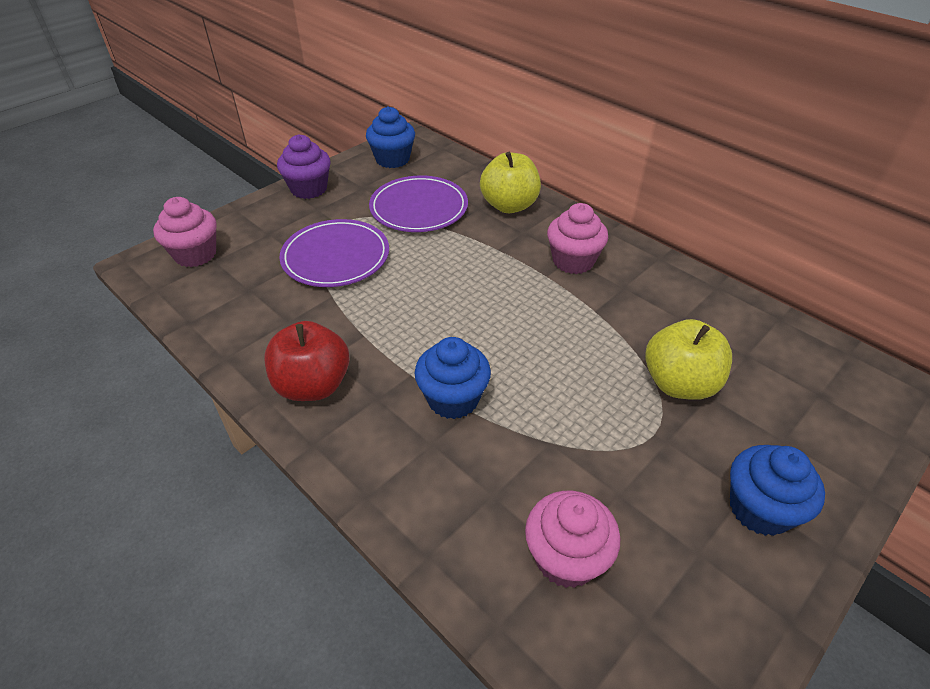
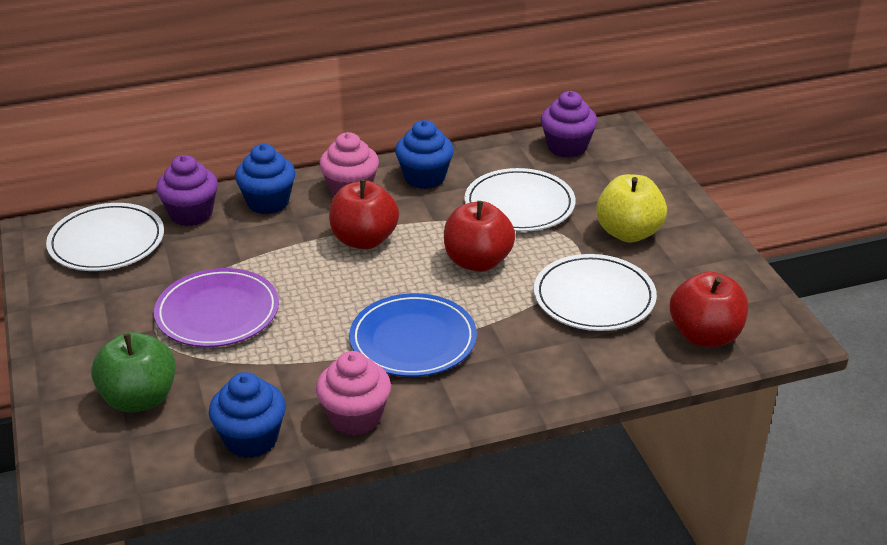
blue plate: none = 0 -> [349,293,477,377] = 1
green apple: none = 0 -> [91,332,176,412] = 1
pink cupcake: [153,197,217,267] [525,491,620,588] [547,203,608,274] = 3 -> [316,351,391,436] [319,132,379,197] = 2
purple cupcake: [277,134,331,199] = 1 -> [156,155,218,226] [541,91,597,158] = 2
purple plate: [279,219,389,287] [369,175,468,232] = 2 -> [154,268,279,347] = 1
red apple: [265,321,350,401] = 1 -> [329,180,399,249] [444,201,515,272] [670,271,748,347] = 3
white plate: none = 0 -> [46,203,164,271] [464,168,575,232] [534,254,657,331] = 3
yellow apple: [480,152,541,213] [645,319,732,400] = 2 -> [596,174,667,242] = 1

